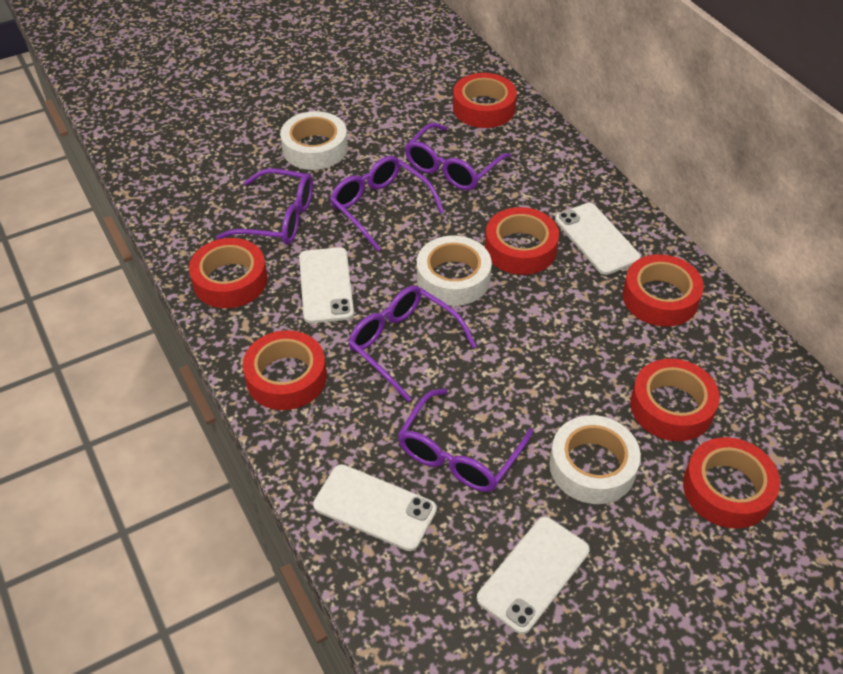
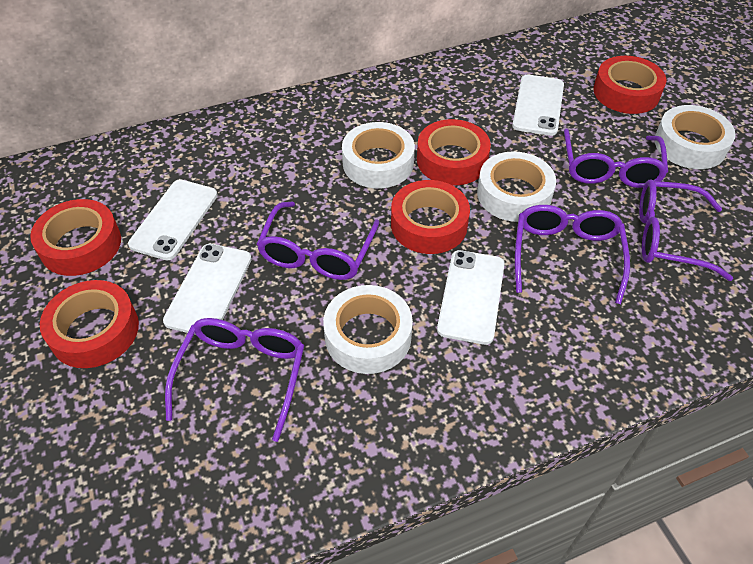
red tape: [189,238,267,308] [243,330,327,410] [453,73,517,128] [485,207,559,275] [623,254,704,327] [630,359,720,441] [683,437,780,529] = 7 -> [30,199,121,276] [40,280,139,368] [391,180,470,254] [417,119,491,185] [593,56,666,114] = 5
white tape: [280,111,348,170] [417,236,492,306] [549,415,641,504] = 3 -> [323,285,413,374] [342,122,415,189] [477,151,556,222] [655,105,736,169] = 4

